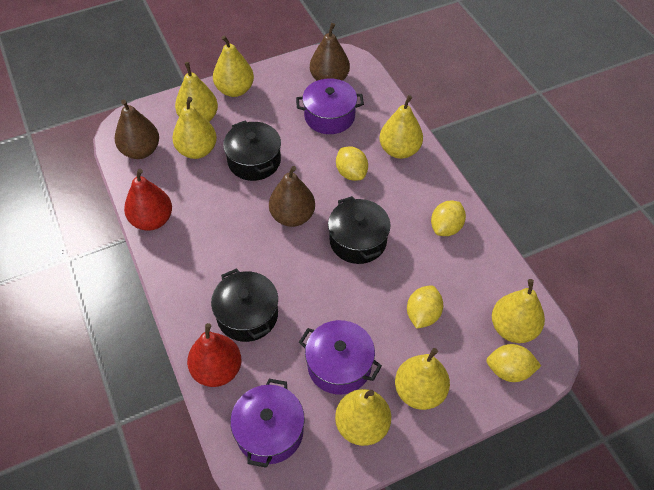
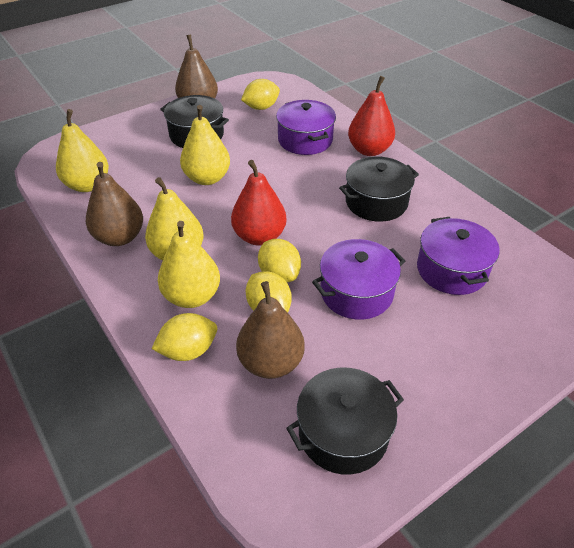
yellow pear: [172,97,217,159] [175,62,218,122] [213,35,254,97] [335,389,391,446] [379,95,423,159] [395,348,450,410] [492,279,545,343] = 7 -> [56,109,109,192] [145,177,204,261] [158,221,220,308] [180,105,230,185] = 4

